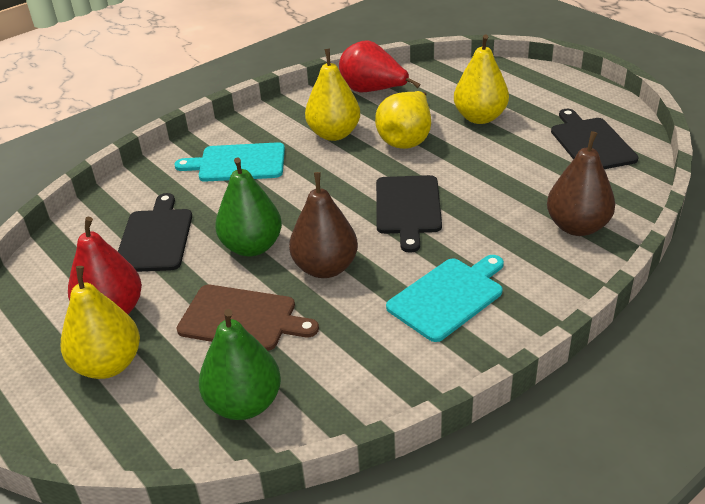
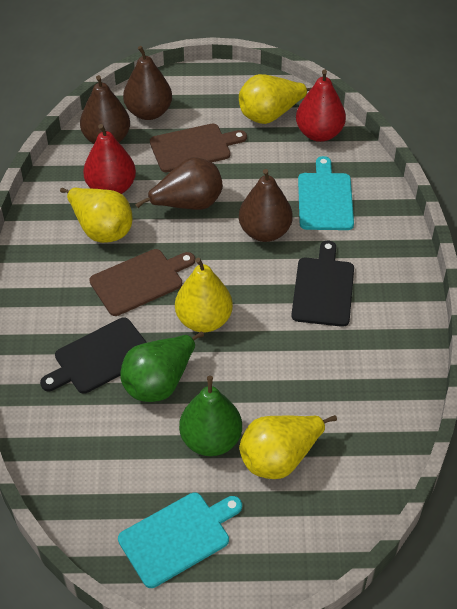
black cutting board: [118,193,192,272] [376,175,442,253] [551,109,639,169] = 3 -> [40,318,147,394] [291,241,354,327] = 2
brown cutting board: [176,285,319,351] = 1 -> [89,249,195,316] [150,124,247,172] = 2
brown pear: [289,172,358,278] [547,131,615,236] = 2 -> [80,75,130,144] [123,46,172,120] [135,157,223,210] [239,169,293,242] = 4

